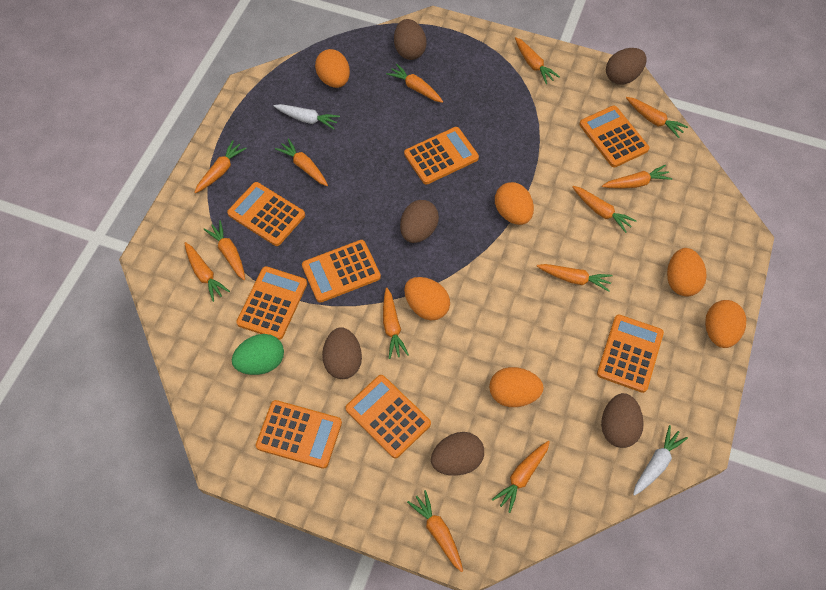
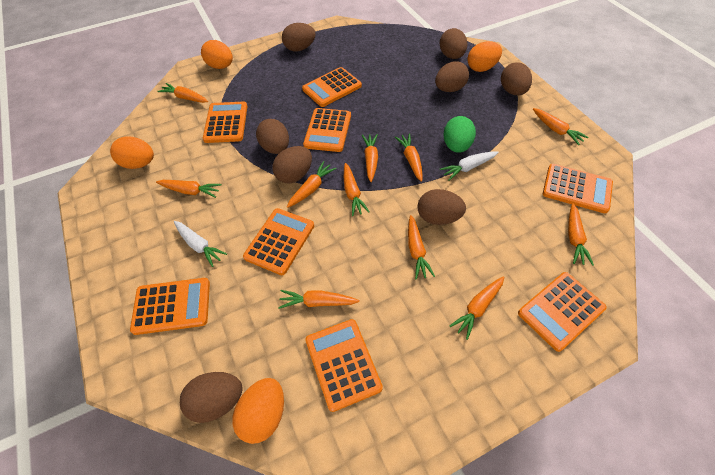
brown egg: [322,327,362,379] [394,19,426,60] [400,200,439,243] [431,432,484,476] [601,393,644,448] [606,48,647,85] = 6 -> [180,372,243,423] [256,119,289,154] [272,146,312,184] [282,23,316,52] [418,189,466,225] [435,61,469,92] [440,28,467,59] [501,62,532,95] = 8
orange carrot: [184,242,230,302] [194,140,247,193] [204,220,245,280] [275,138,328,186] [383,288,409,359] [386,64,443,103] [407,490,463,572] [492,441,550,513] [515,37,560,84] [537,264,613,292] [572,186,637,233] [602,165,672,189] [626,97,688,138] = 13 -> [156,180,221,198] [157,83,208,103] [278,290,359,309] [287,161,337,208] [344,163,370,216] [362,134,378,182] [395,133,423,182] [408,215,435,279] [449,276,504,340] [533,108,589,145] [568,203,594,266] = 11
orange egg: [315,49,350,88] [404,277,450,320] [489,367,544,407] [495,182,534,225] [667,248,707,296] [705,300,746,348] = 6 -> [110,136,154,169] [201,40,233,69] [232,378,284,444] [467,41,502,72] = 4

